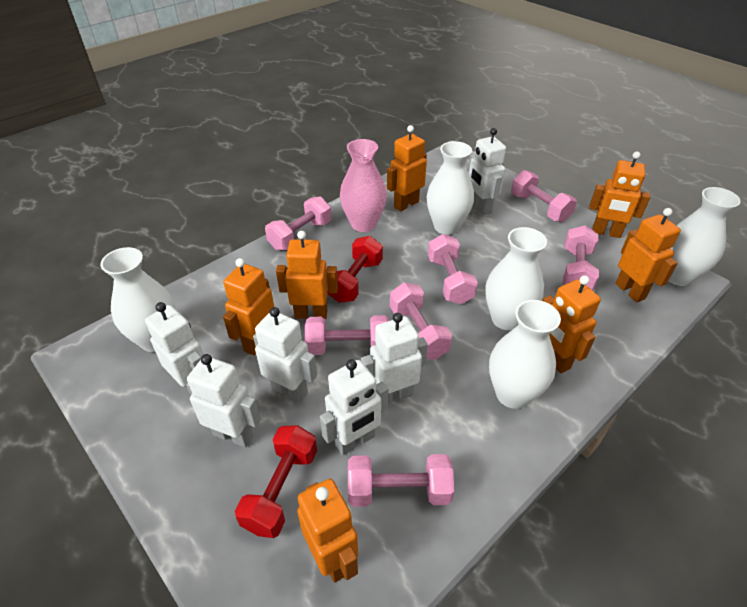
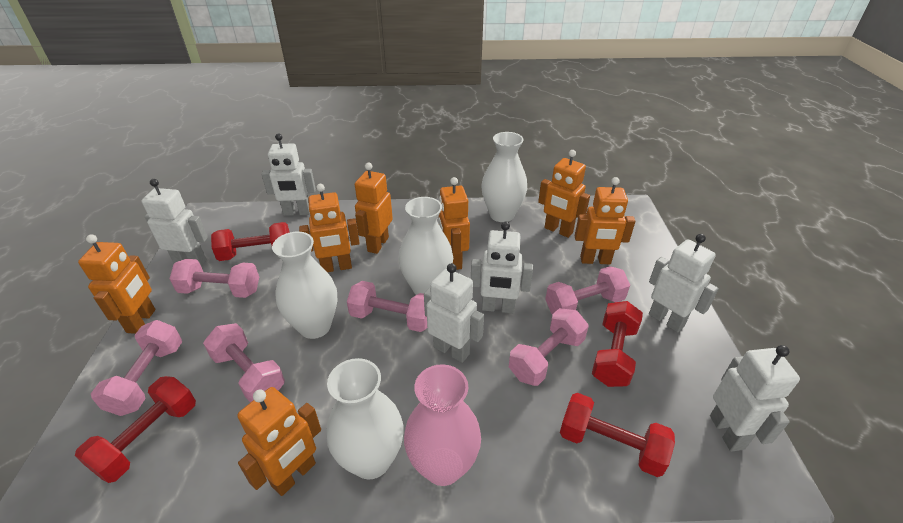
pink dumbbell: [265,196,331,250] [305,315,389,355] [348,454,454,507] [390,283,452,360] [428,234,478,304] [511,170,577,222] [563,225,599,290] = 7 -> [91,320,182,416] [170,259,259,298] [203,323,285,403] [347,281,427,332] [509,308,589,386] [545,266,630,314] = 6
red dumbbell: [235,425,317,538] [327,236,383,303] = 2 -> [75,376,196,483] [211,222,290,261] [560,393,675,477] [592,301,643,387] = 4
white vase: [100,247,175,352] [427,141,474,235] [485,227,547,330] [489,300,561,409] [669,187,741,286] = 5 -> [272,232,337,339] [326,358,403,480] [399,197,453,295] [481,132,527,222] = 4

